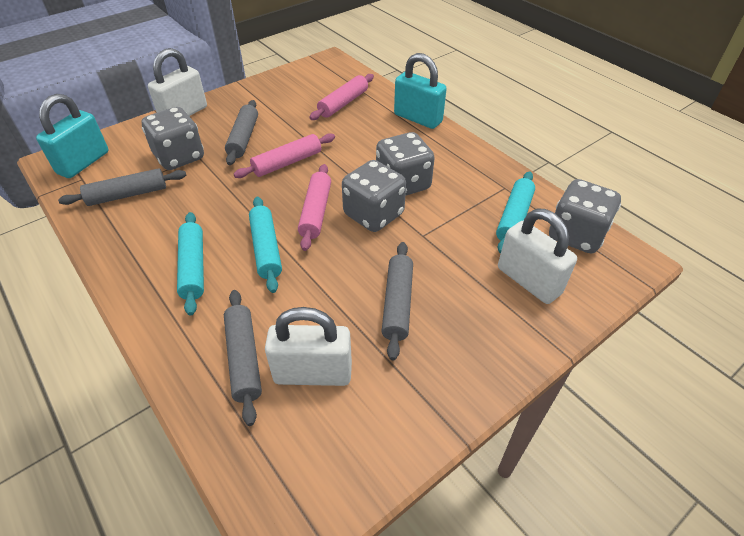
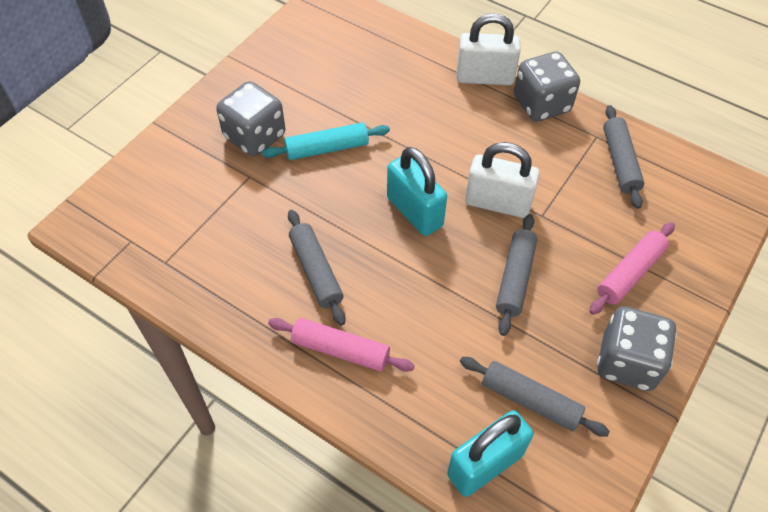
grey dice: [141,107,204,170] [342,160,406,232] [376,132,435,196] [549,179,621,253] = 4 -> [216,81,285,157] [514,51,580,122] [597,306,677,391] = 3
pink rolling pin: [234,133,335,178] [298,164,331,251] [309,74,374,120] = 3 -> [268,318,415,372] [589,222,675,315] = 2
turquoise rolling pin: [177,212,204,316] [249,197,282,293] [496,171,535,254] = 3 -> [262,123,390,160] = 1
white padlock: [148,48,207,116] [265,307,352,386] [498,209,577,304] = 3 -> [456,13,521,85] [465,142,540,218] = 2

